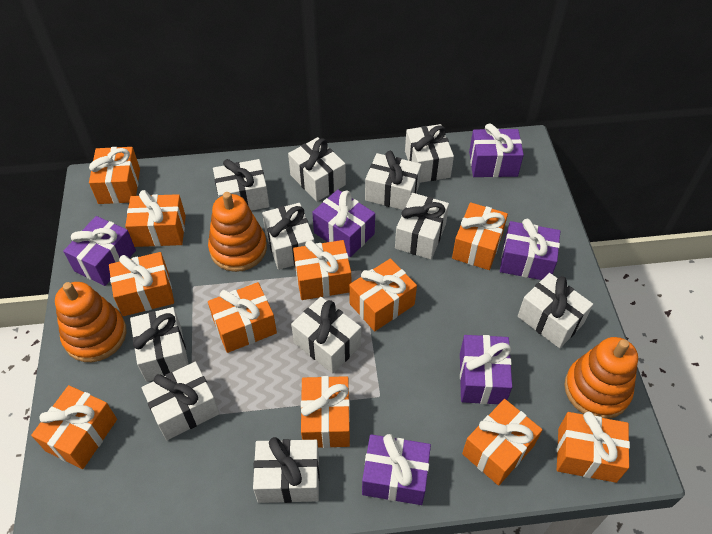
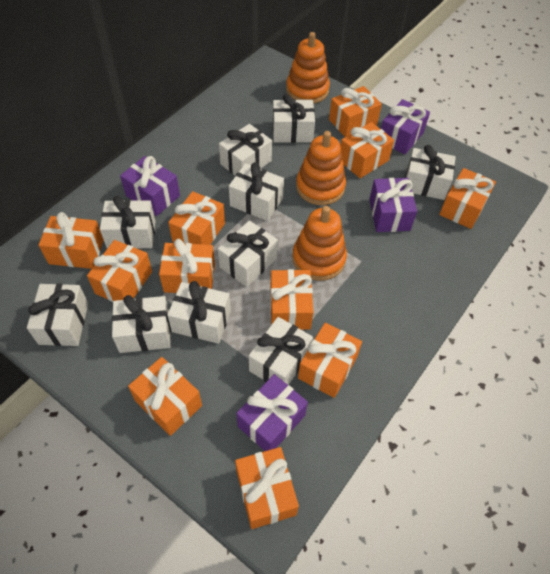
purple gift: [63,216,136,286] [312,190,375,257] [362,434,431,505] [460,335,512,404] [469,124,524,177] [500,219,560,280] = 6 -> [120,156,180,216] [236,374,308,451] [369,178,417,232] [381,99,430,154] = 4
white gift: [130,307,189,382] [142,362,220,440] [213,159,269,211] [253,437,320,503] [262,203,315,270] [288,137,346,202] [291,297,361,374] [365,151,421,210] [395,193,449,259] [405,124,454,183] [518,273,593,348] = 11 -> [27,284,88,346] [100,196,156,248] [112,295,171,353] [167,281,231,344] [218,220,278,287] [219,124,272,175] [229,162,284,221] [249,317,313,385] [273,94,315,143] [405,145,456,200] = 10

